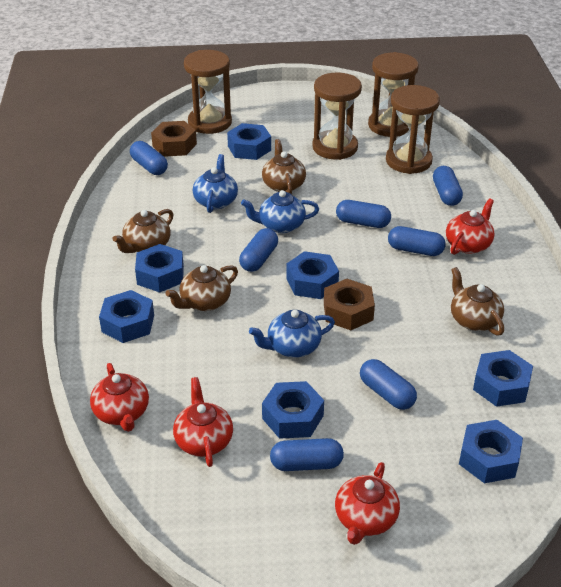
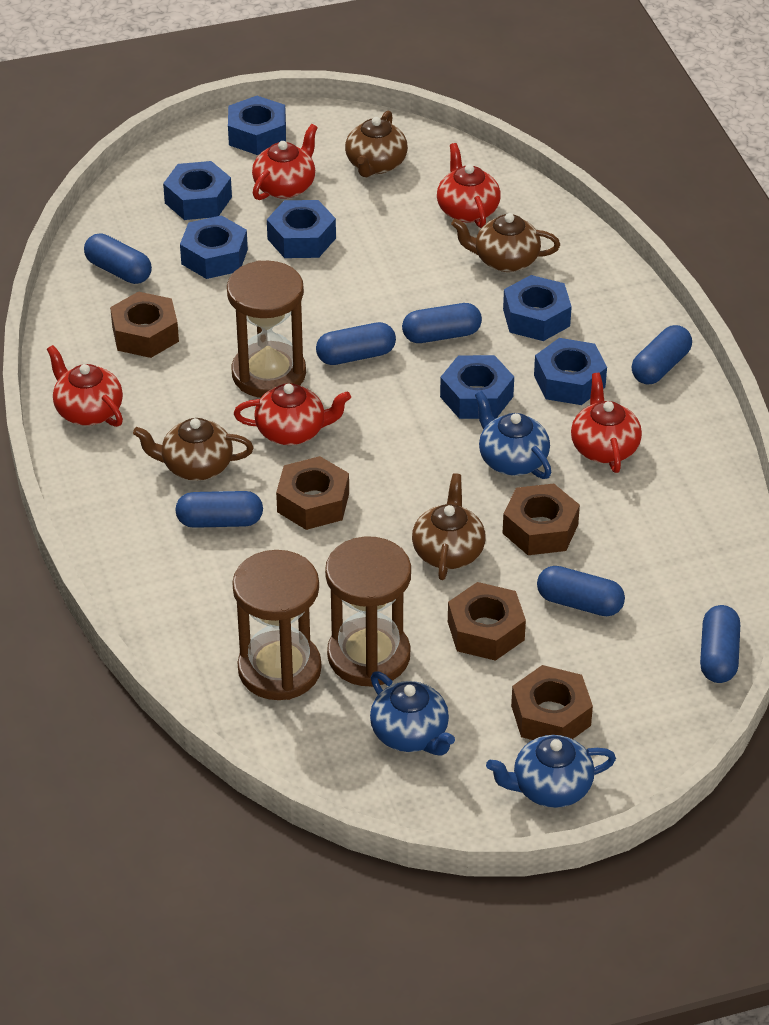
brown hourglass: [184,50,232,134] [312,73,362,160] [368,52,419,137] [386,85,440,174] = 4 -> [227,260,306,398] [232,550,321,700] [325,536,411,687] = 3
brown nut: [151,121,197,157] [324,279,375,330] = 2 -> [110,291,179,358] [276,456,349,530] [448,582,526,661] [502,483,580,555] [511,665,593,740] = 5
red teapot: [90,363,149,432] [173,377,233,467] [335,462,400,545] [446,198,494,255] = 4 -> [47,345,123,427] [234,383,351,445] [252,124,318,200] [437,143,501,228] [571,373,642,473] = 5

